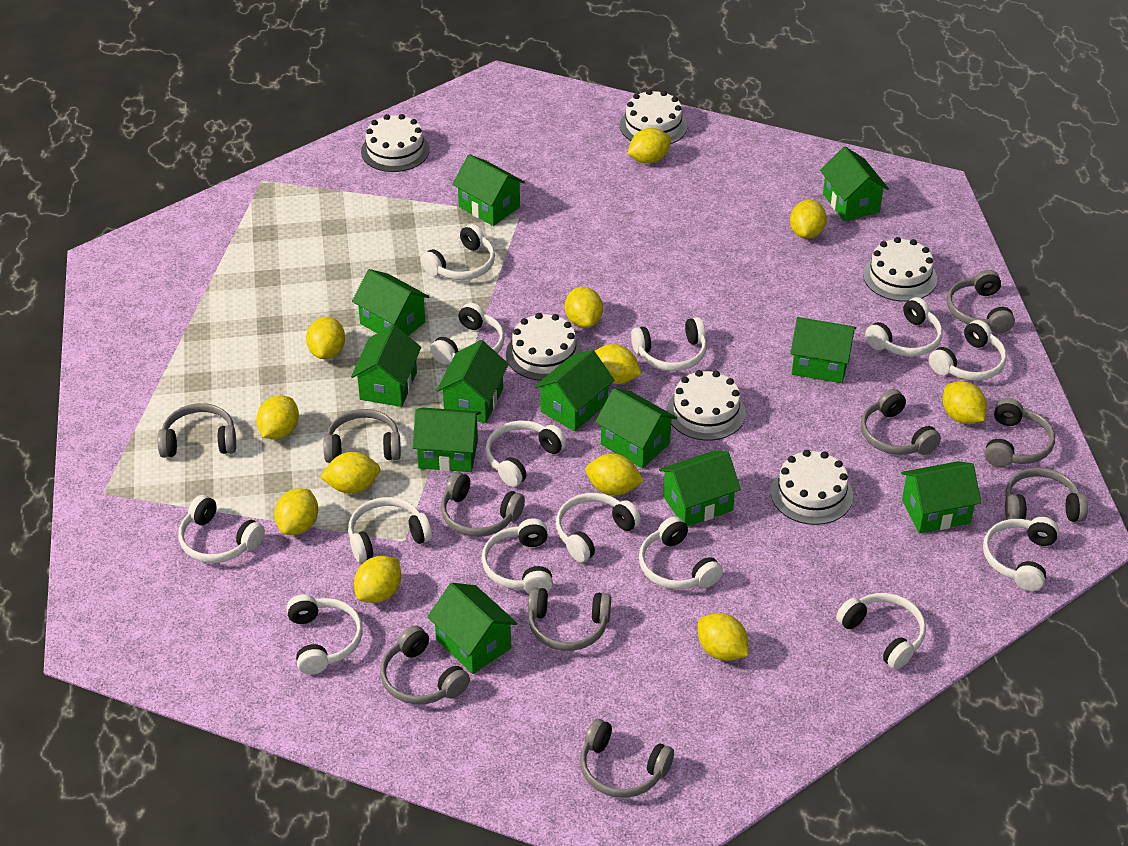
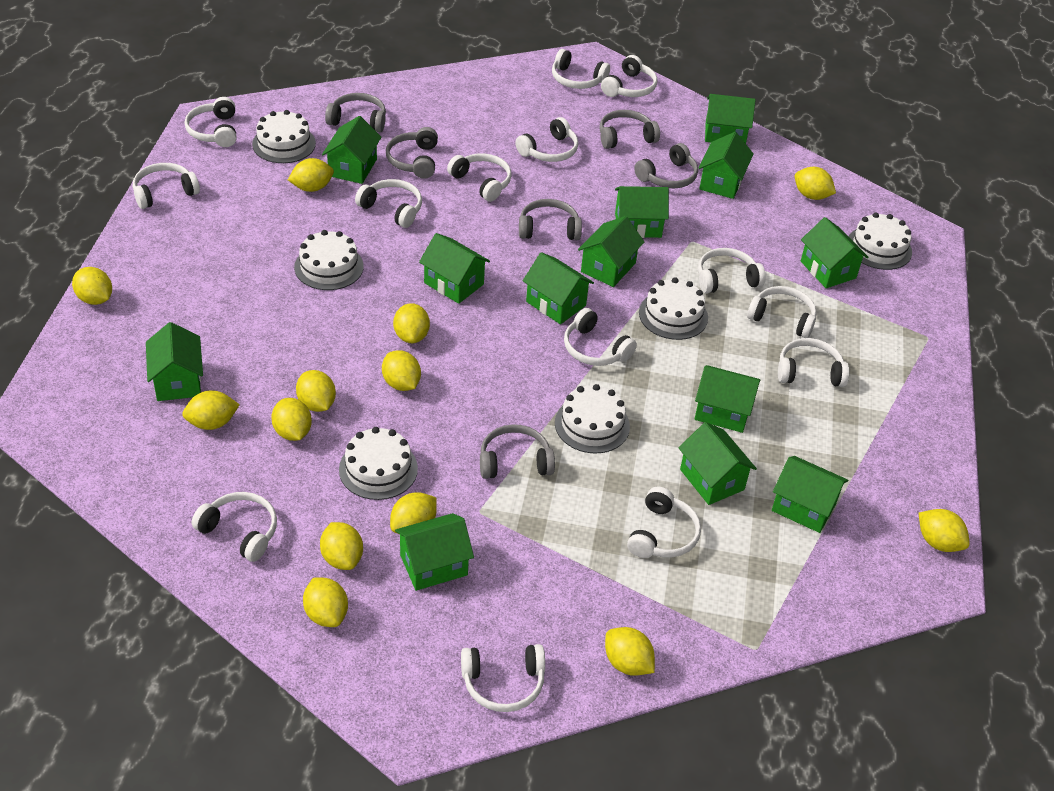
green house: [351,325,421,407] [352,269,430,336] [413,407,481,472] [427,583,518,674] [436,340,509,423] [452,154,525,226] [534,349,614,431] [595,388,677,469] [659,451,741,527] [790,317,856,383] [820,147,889,222] [901,461,981,533] = 12 -> [146,322,203,401] [322,116,382,184] [395,513,474,591] [419,233,490,304] [523,252,594,324] [578,216,644,287] [615,186,669,238] [679,422,757,505] [695,365,760,433] [699,132,754,199] [705,94,756,144] [772,456,848,533] [801,217,868,288] = 13
grey headphones: [158,403,236,458] [323,409,401,463] [380,626,470,705] [441,472,525,537] [528,587,611,651] [580,719,674,798] [861,389,941,455] [947,270,1015,333] [984,398,1055,467] [1005,468,1088,522] = 10 -> [325,93,386,132] [386,127,438,179] [480,424,555,479] [519,199,582,240] [599,110,660,149] [634,143,698,188] = 6
yellow lemon: [256,396,299,439] [274,489,318,535] [306,317,345,359] [320,452,381,494] [354,556,401,603] [565,287,603,328] [585,454,644,496] [595,344,641,384] [627,128,671,164] [698,613,749,661] [790,200,827,239] [943,381,987,424] = 12 -> [72,267,112,305] [182,390,240,430] [271,398,312,441] [288,158,334,192] [296,370,336,412] [303,578,348,627] [320,522,363,570] [382,350,421,391] [390,492,437,534] [393,303,430,343] [605,627,655,676] [794,167,836,200] [919,509,970,552] = 13

